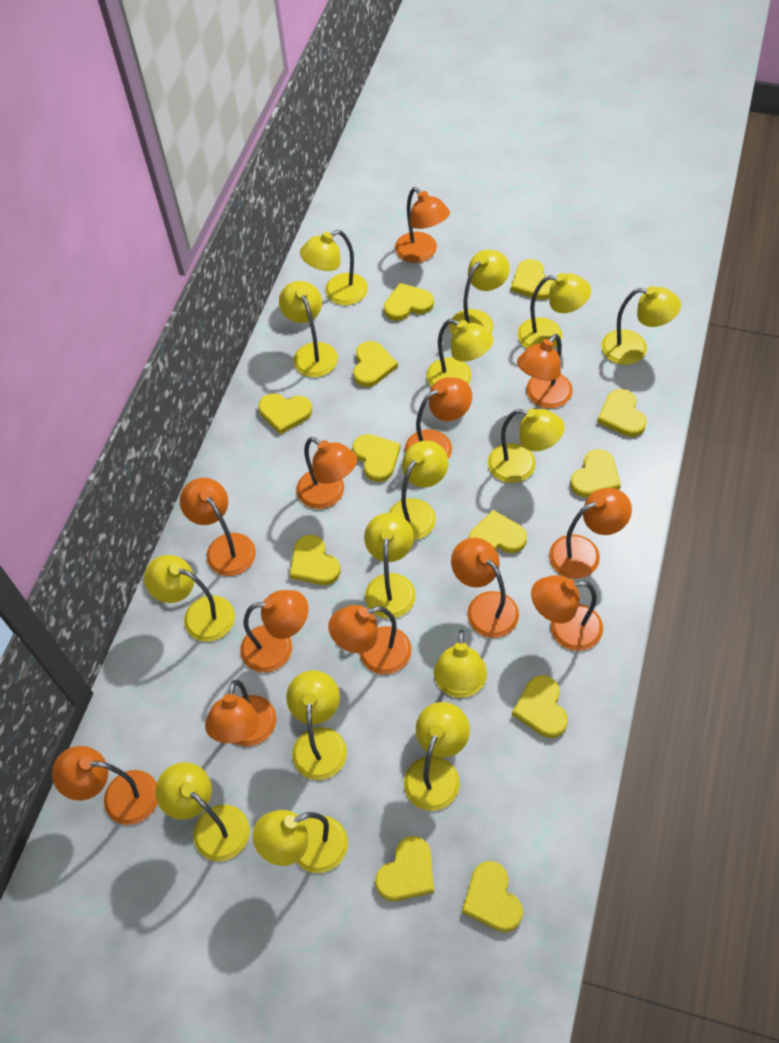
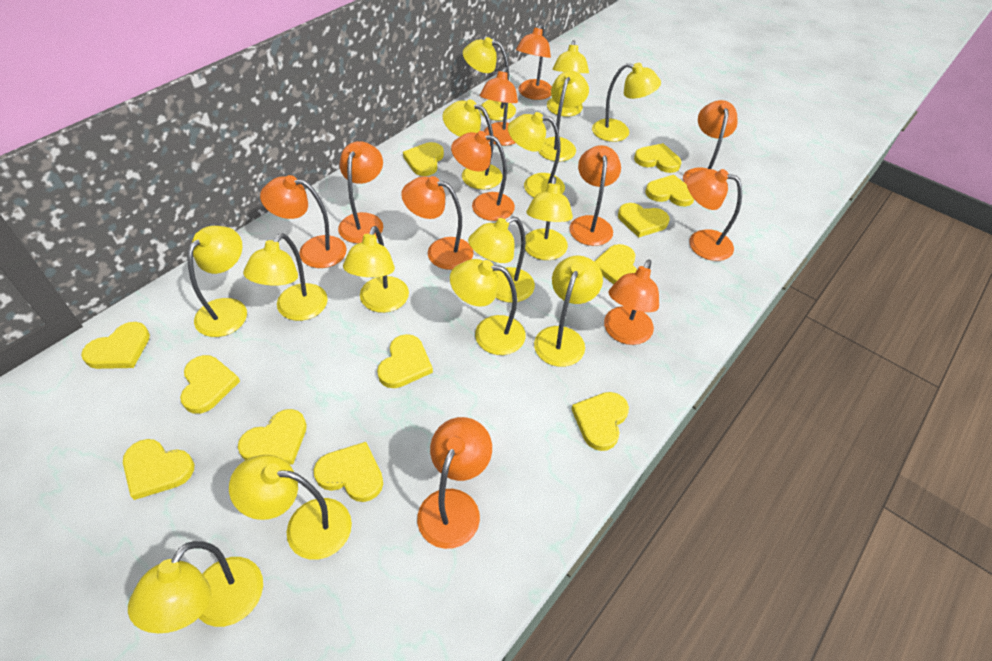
orange lamp: [52,746,158,825] [180,478,256,576] [205,680,276,746] [240,590,308,672] [296,437,357,509] [328,605,411,674] [395,187,450,263] [405,377,472,459] [451,537,519,638] [517,334,573,408] [531,575,603,651] [549,488,632,579] = 12 -> [260,175,347,268] [338,141,383,243] [401,176,474,270] [417,417,492,549] [451,131,515,221] [480,67,518,146] [516,24,552,100] [570,145,621,246] [604,259,659,345] [683,100,738,184] [687,169,742,261] = 11

